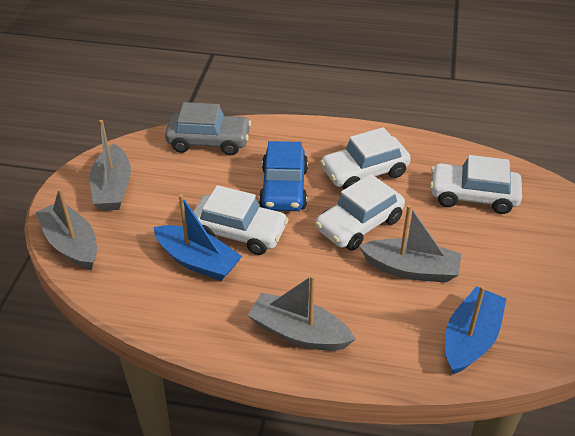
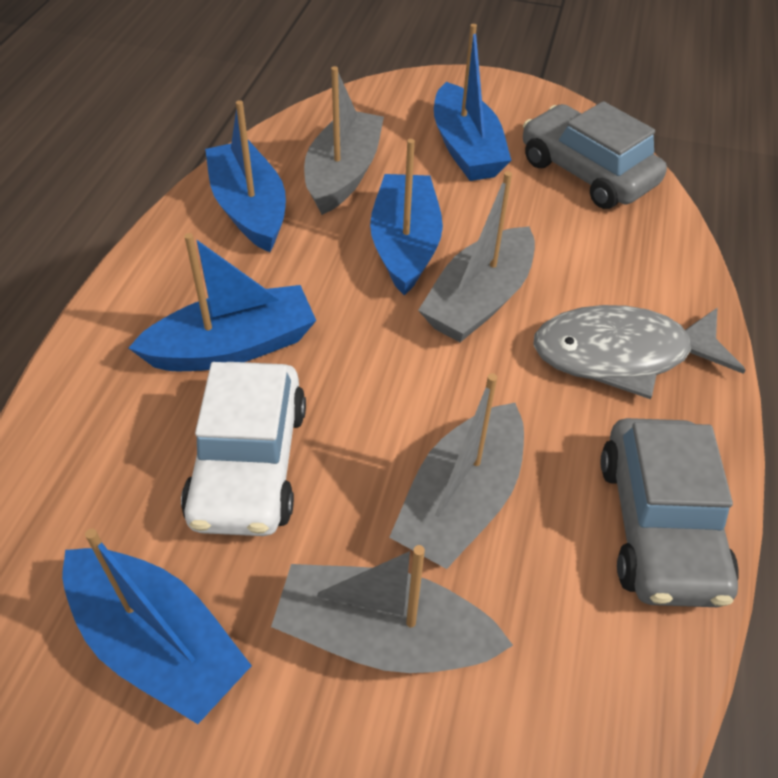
blue boat: [153,194,242,281] [445,286,507,374] = 2 -> [62,529,252,724] [129,233,316,371] [205,100,286,252] [370,139,443,295] [434,24,511,181] = 5
blue car: [259,141,308,211] = 1 -> none = 0
grey car: [165,102,251,156] = 1 -> [523,101,667,209] [600,418,739,607] = 2
grey fish: none = 0 -> [533,305,745,399] = 1
white car: [193,185,289,255] [315,174,405,251] [320,127,411,189] [430,155,522,214] = 4 -> [181,362,306,536] = 1

